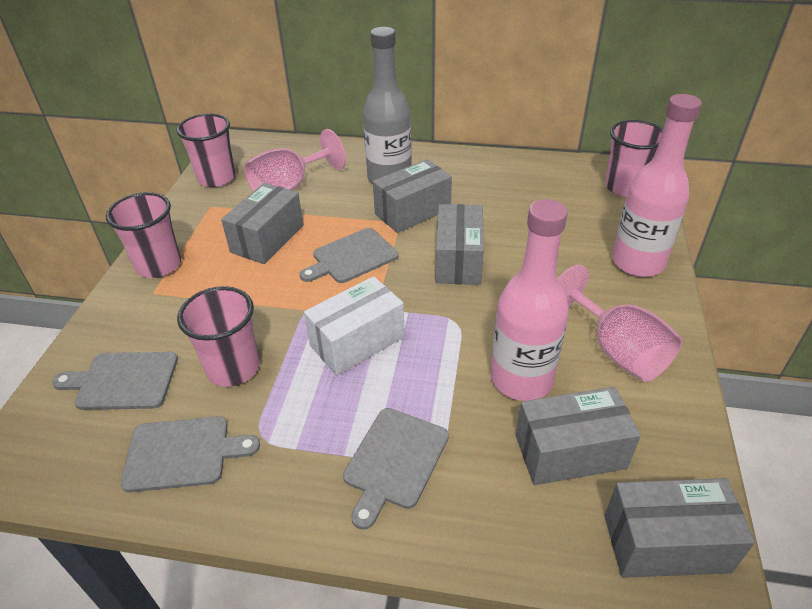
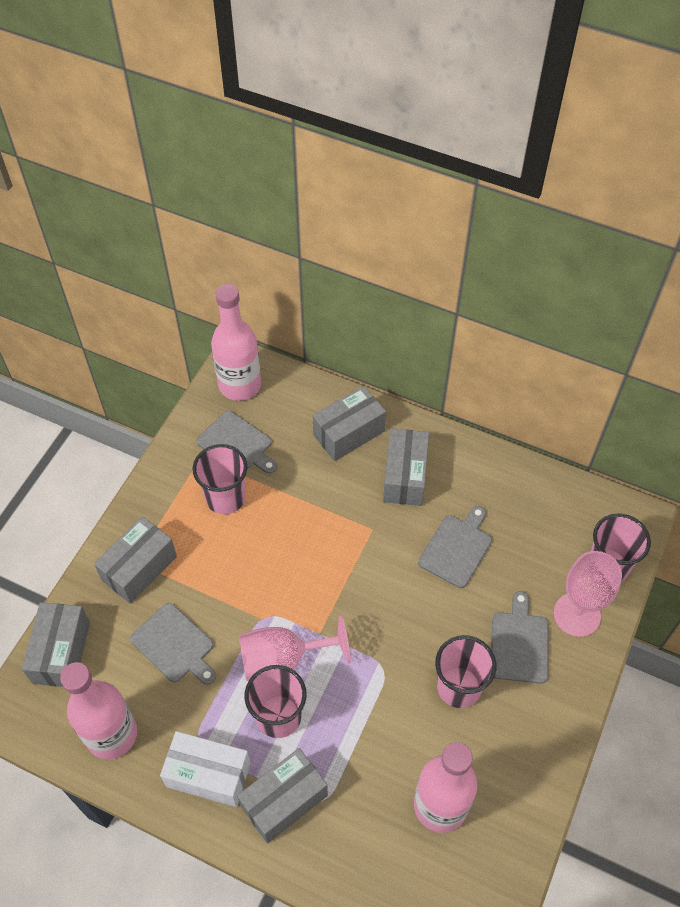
grey bottle: [363,27,412,184] = 1 -> none = 0
pink bottle: [491,199,569,401] [612,94,702,277] = 2 -> [60,662,137,759] [211,284,261,401] [414,742,477,833] = 3

